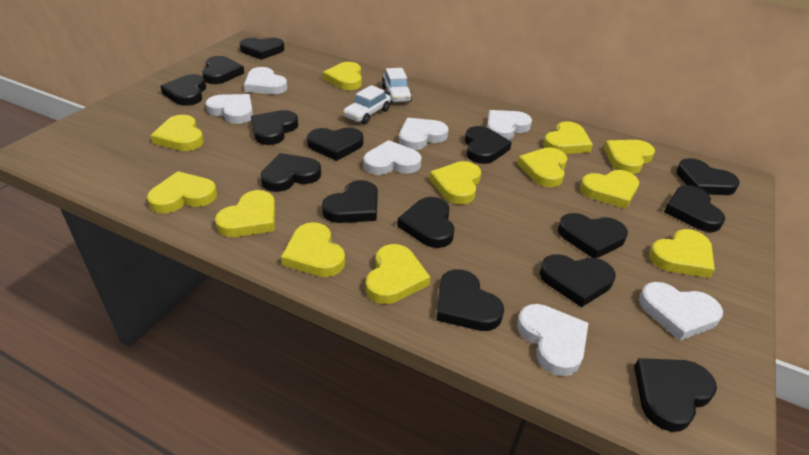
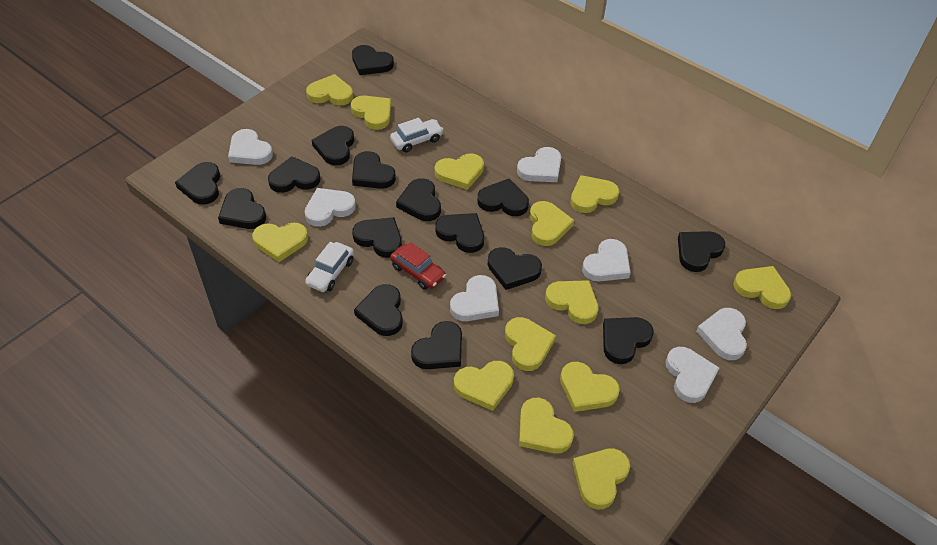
red car: none = 0 -> [390,242,446,290] = 1
yellow heart: [147,171,217,213] [150,115,204,151] [215,190,275,237] [281,222,345,277] [323,62,362,90] [366,244,430,304] [429,161,481,204] [517,147,567,187] [543,121,593,154] [580,170,639,209] [604,140,655,174] [649,229,715,278] = 12 -> [252,223,308,262] [306,74,353,105] [351,96,391,130] [435,153,484,190] [454,361,514,411] [505,317,556,371] [519,398,574,454] [530,201,574,246] [545,280,598,324] [560,362,620,412] [570,175,619,213] [572,448,630,509] [733,266,791,309] = 13

